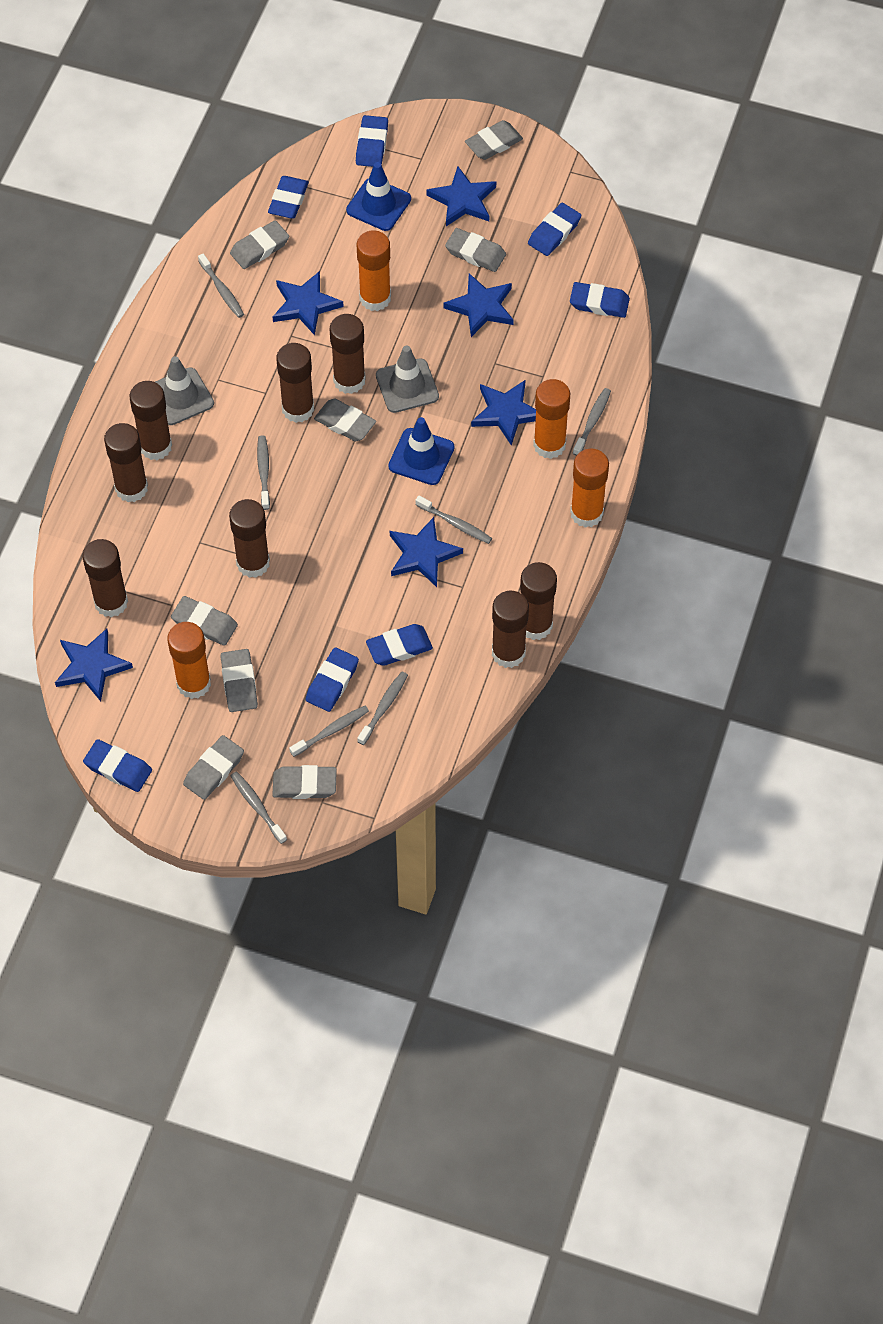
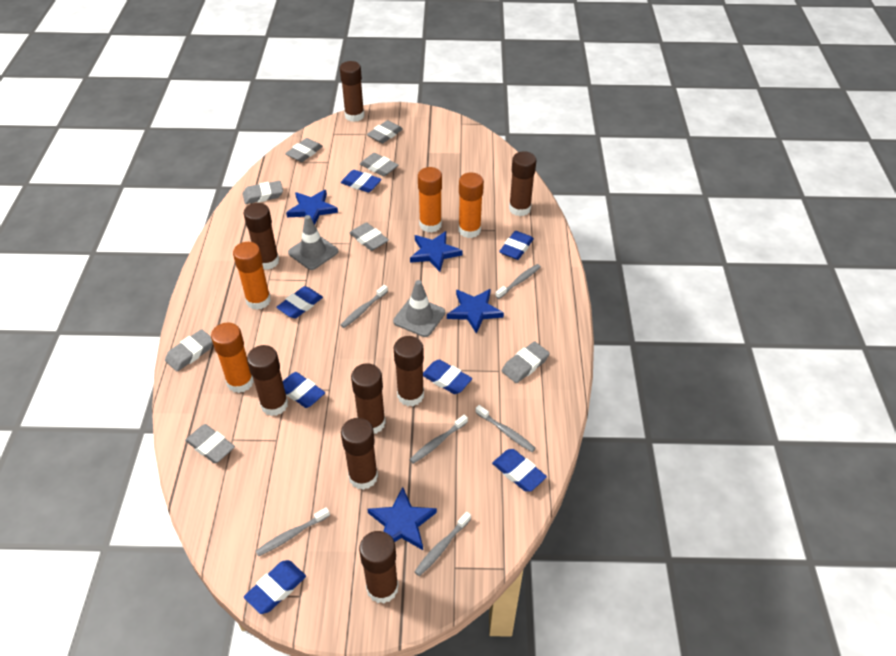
blue star: [55,629,133,701] [273,271,344,335] [390,517,463,587] [426,166,496,226] [444,273,514,337] [471,380,536,446] = 6 -> [286,190,338,225] [367,487,437,550] [410,231,462,272] [447,289,504,334] = 4
blue traffic cone: [346,162,411,231] [388,417,455,485] = 2 -> none = 0
grey toothbrush: [198,253,244,318] [231,772,287,844] [257,435,270,510] [289,706,369,757] [357,672,408,745] [415,495,492,544] [573,388,611,456] = 7 -> [256,507,330,557] [341,285,388,328] [409,415,468,464] [414,512,471,576] [475,405,536,452] [496,264,541,299] = 6

